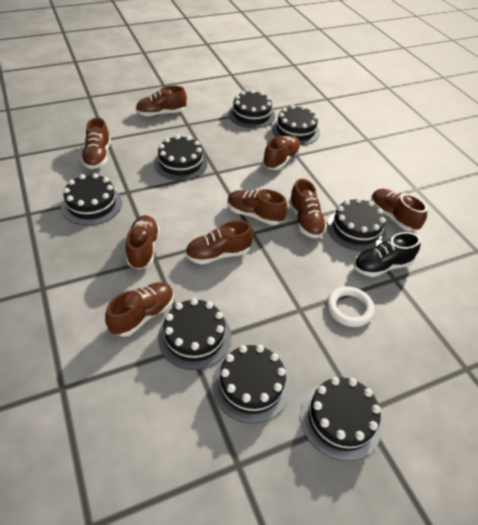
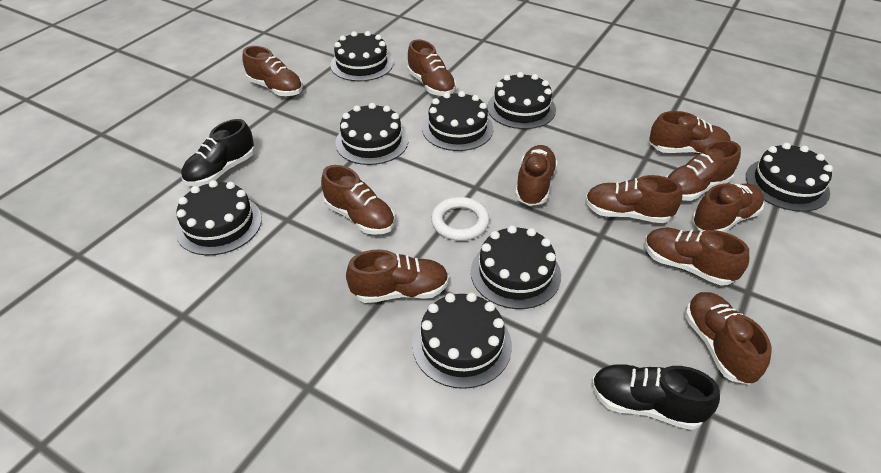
black shoe: [354,232,421,277] = 1 -> [181,119,254,186] [592,364,720,430] = 2
brown shoe: [81,118,111,169] [105,282,174,337] [126,215,160,270] [136,86,187,117] [185,220,253,264] [227,189,288,225] [263,135,301,170] [289,179,327,238] [371,189,427,231] = 9 -> [242,46,303,96] [321,165,395,235] [346,250,449,303] [407,40,456,96] [515,145,558,206] [585,175,682,223] [645,228,749,286] [649,111,730,154] [666,140,741,201] [685,292,772,384] [692,183,764,232] = 11

